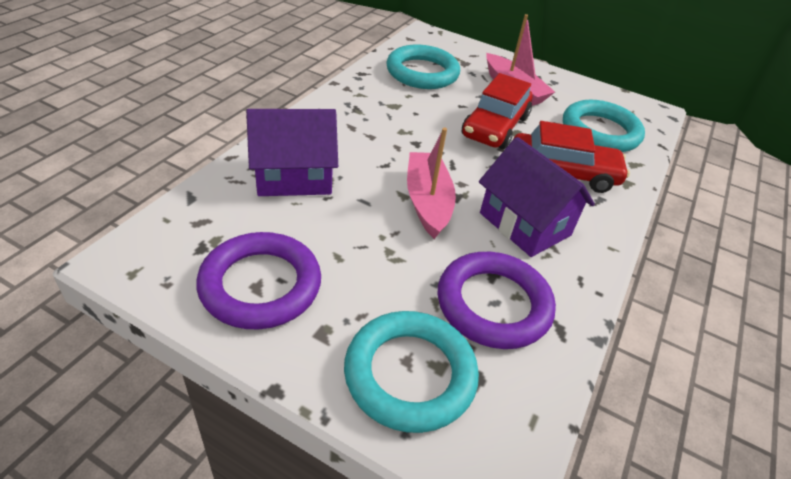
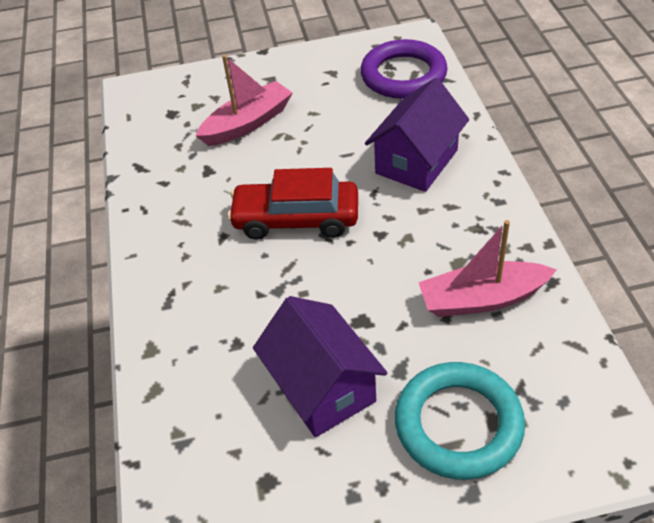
purple ring: [196,232,321,329] [438,252,556,349] = 2 -> [360,39,447,99] = 1
red car: [462,73,533,149] [513,121,630,193] = 2 -> [227,168,358,240] = 1
turquoise ring: [344,311,479,433] [387,45,460,89] [563,100,645,152] = 3 -> [395,362,525,480] = 1

